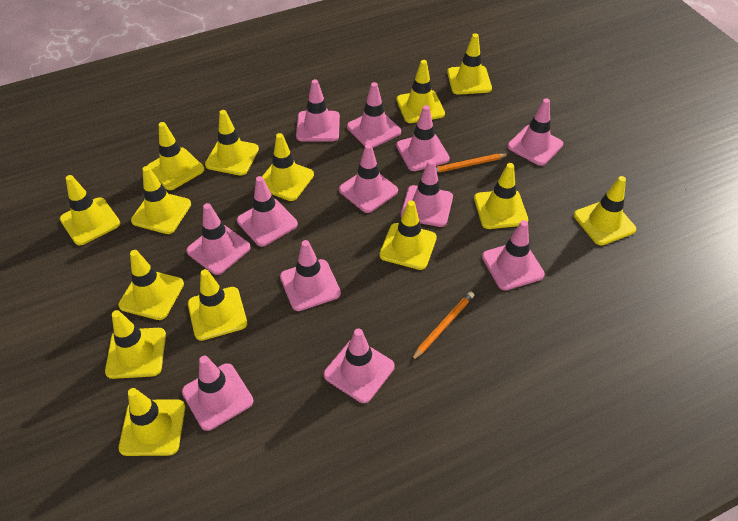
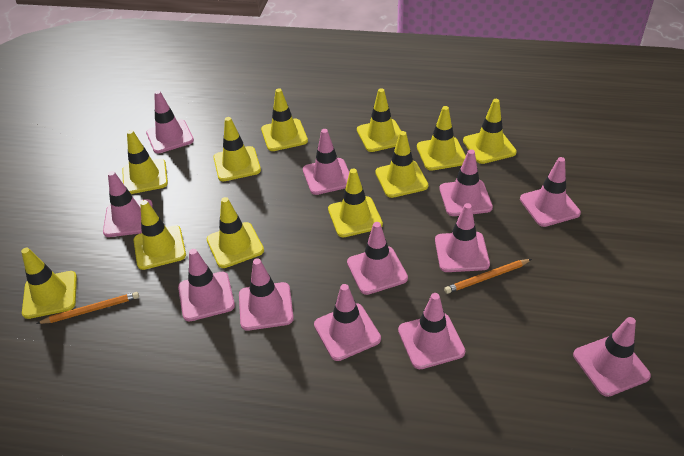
yellow traffic cone: [60,175,120,245] [105,310,166,379] [118,250,184,320] [119,388,185,456] [131,166,191,234] [147,122,204,190] [188,269,247,341] [205,110,259,176] [262,133,314,201] [379,200,437,270] [396,60,445,123] [447,33,492,95] [474,163,528,229] [574,176,636,245] = 14 -> [21,248,77,319] [122,130,168,194] [134,200,186,270] [207,197,264,268] [213,117,261,181] [261,88,308,151] [328,169,383,237] [357,88,401,152] [375,131,428,198] [417,106,466,171] [463,99,517,164] = 11

